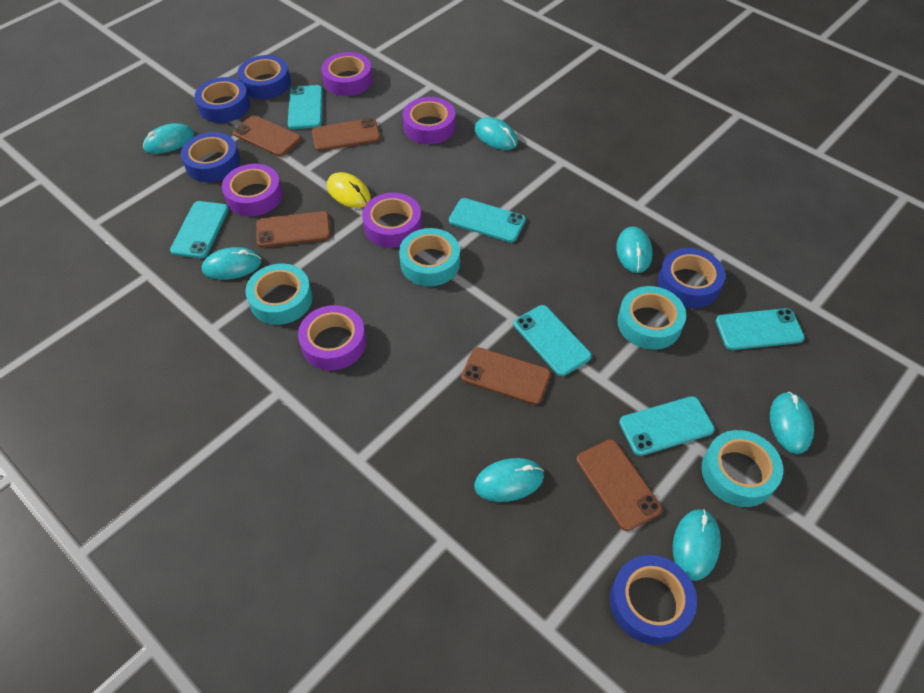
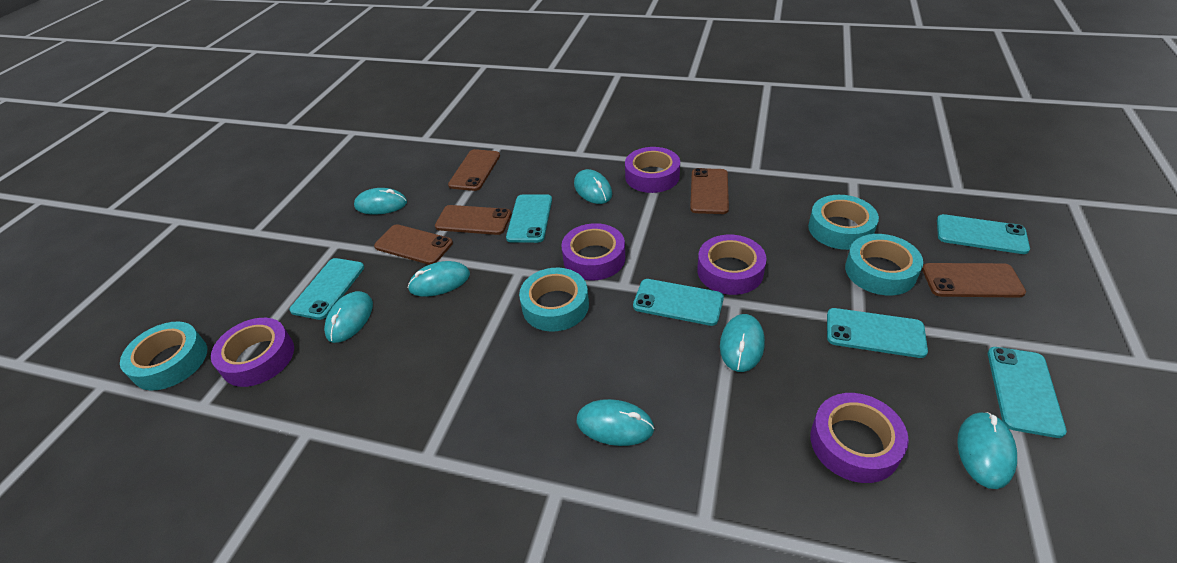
blue tape: [181,132,240,182] [194,77,250,123] [238,55,291,99] [610,555,697,645] [658,248,725,308] = 5 -> none = 0
yellow mouse: [327,172,371,208] = 1 -> none = 0

